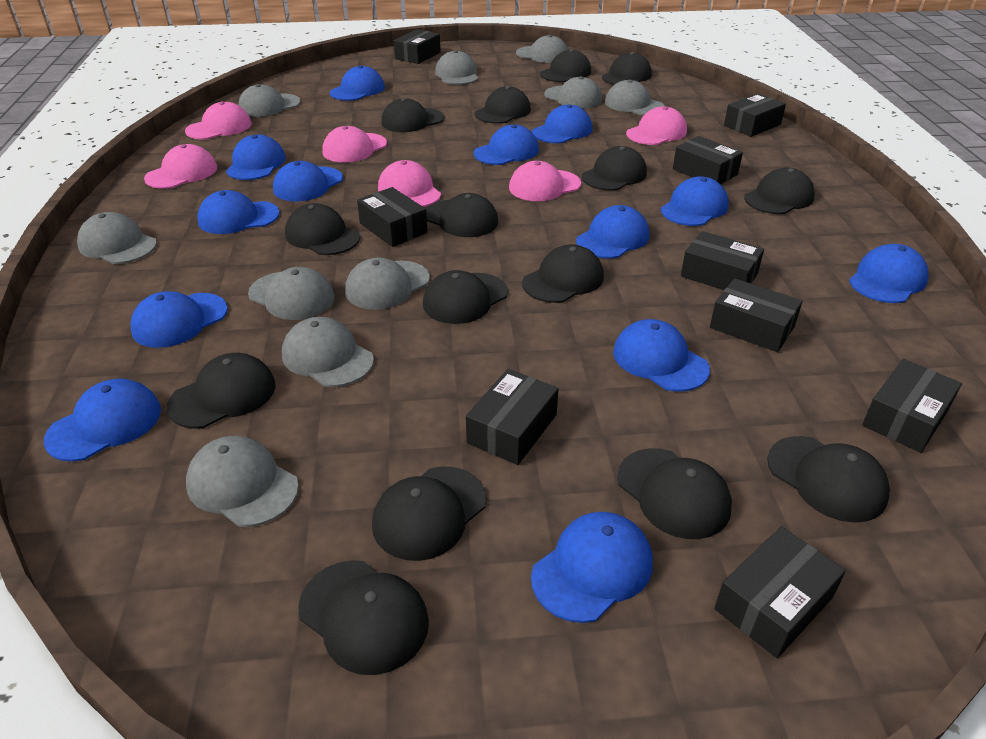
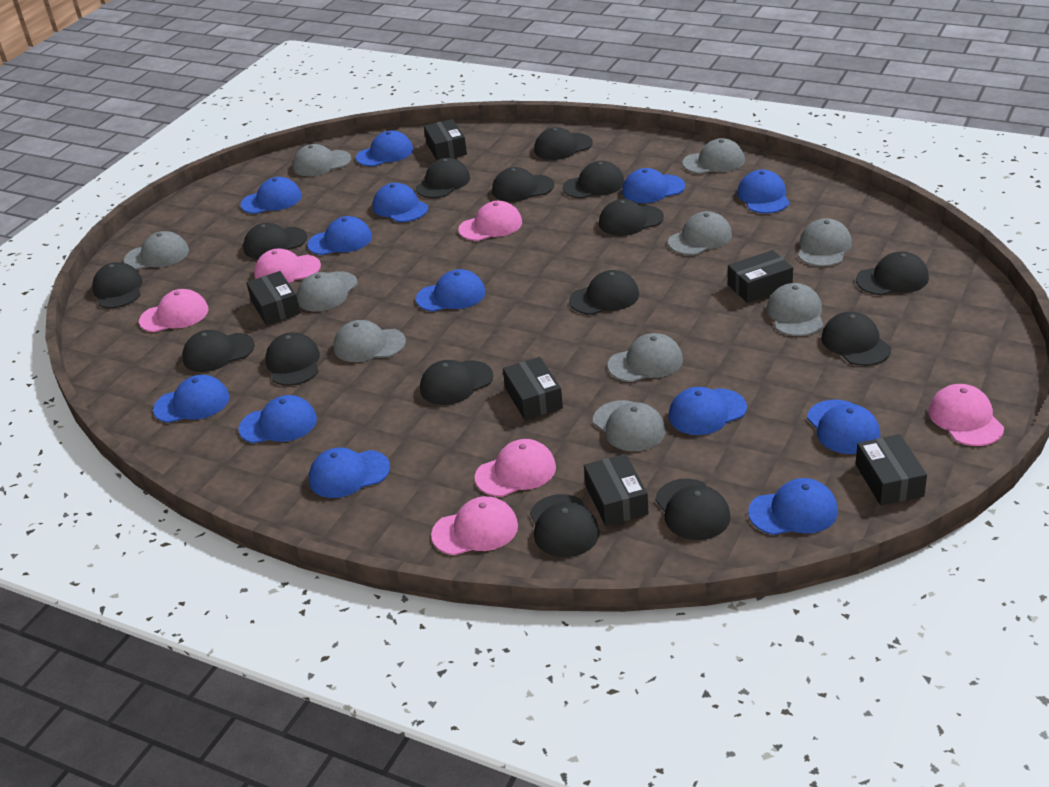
black box: [357,187,428,247] [394,29,441,64] [466,369,559,465] [673,136,743,184] [681,231,764,290] [710,278,803,352] [714,526,846,658] [724,93,786,137] [862,359,962,453] = 9 -> [246,271,300,325] [424,119,467,160] [503,357,563,420] [584,454,649,526] [728,250,793,303] [856,434,927,505] = 6

